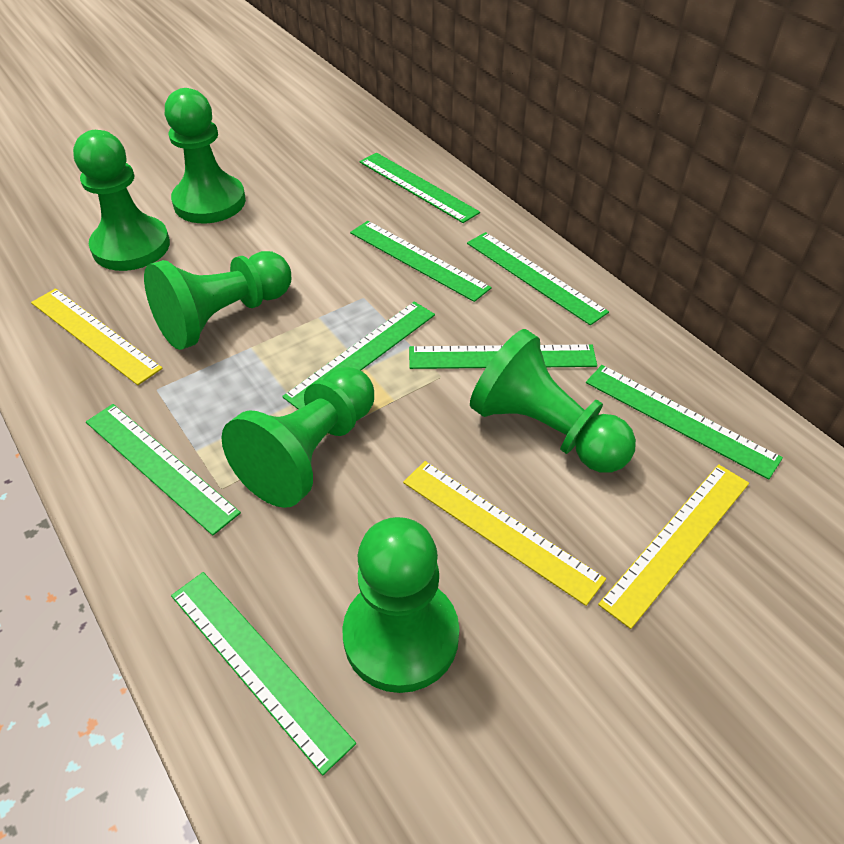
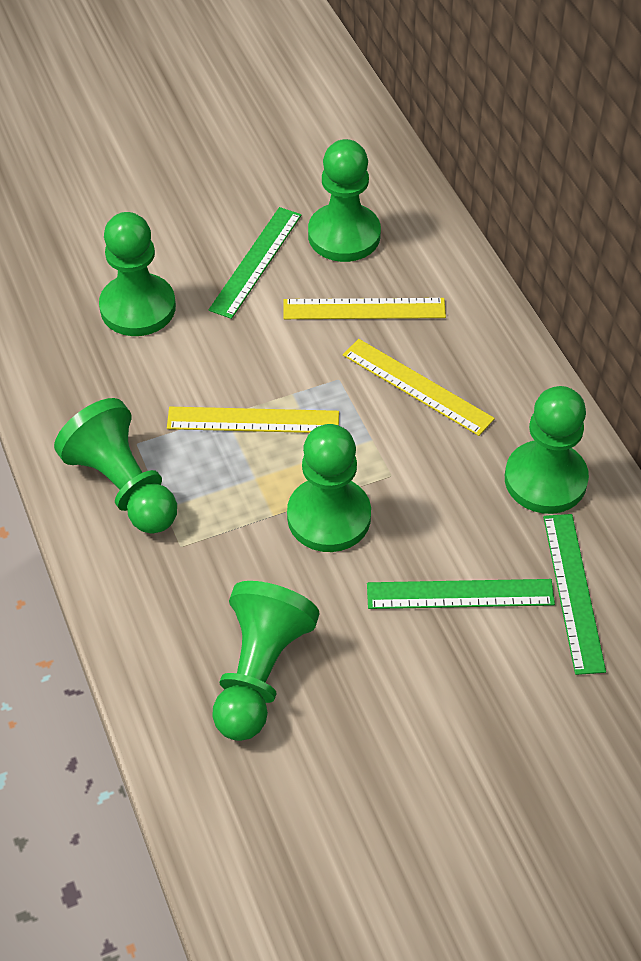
green ruler: [86,404,241,536] [171,572,356,775] [282,302,435,409] [350,221,491,302] [360,153,480,223] [409,344,597,369] [467,232,609,325] [586,365,783,480] = 8 -> [209,207,301,319] [367,579,555,609] [543,514,606,675] = 3

